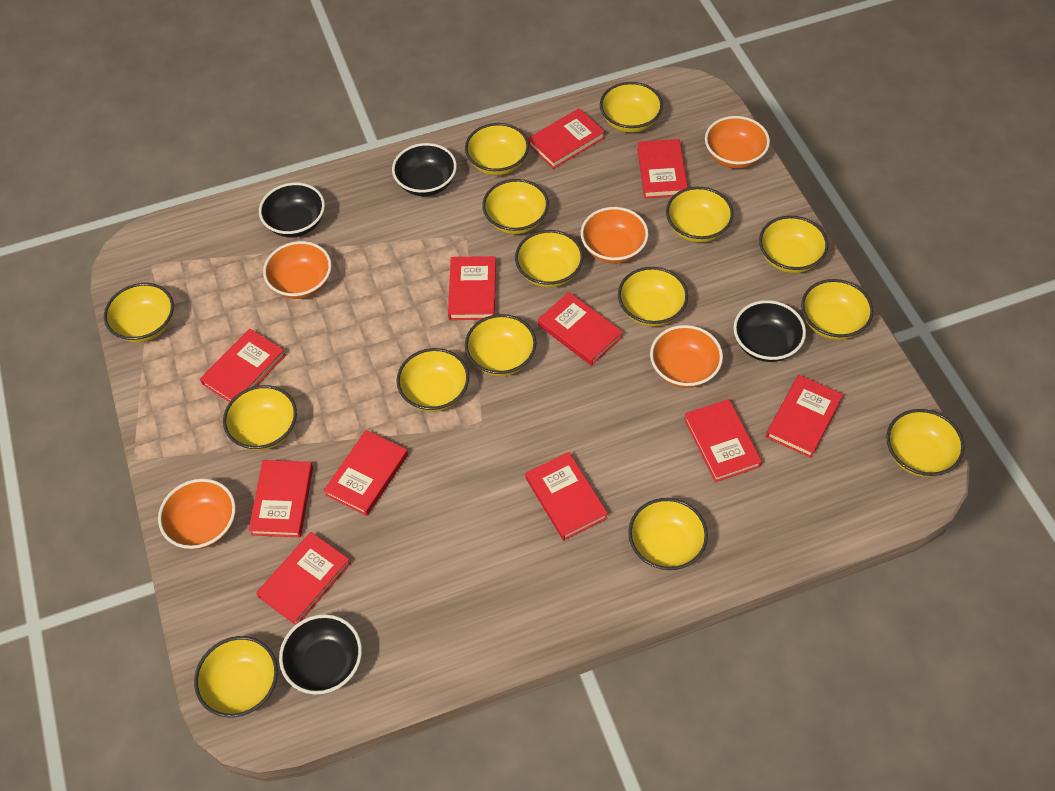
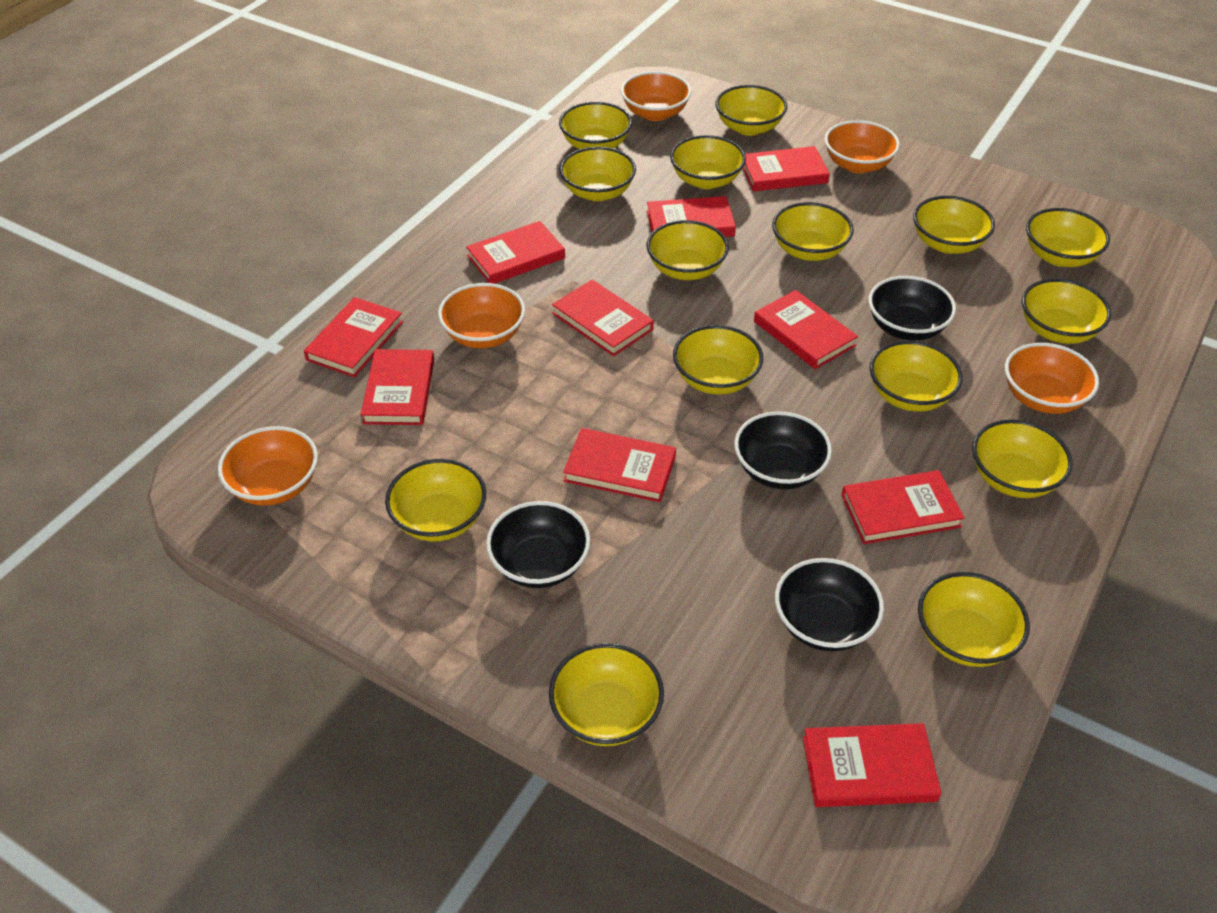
red book: [200,329,286,402] [249,460,313,537] [256,532,351,625] [324,430,408,516] [448,256,496,320] [525,452,608,540] [528,108,605,169] [538,292,623,366] [637,139,688,199] [684,399,762,482] [766,375,843,458] = 11 -> [304,297,403,377] [361,349,434,425] [466,221,565,284] [552,280,654,356] [563,428,676,502] [647,196,736,237] [743,146,830,191] [754,290,858,369] [803,723,941,807] [841,470,965,544] = 10

